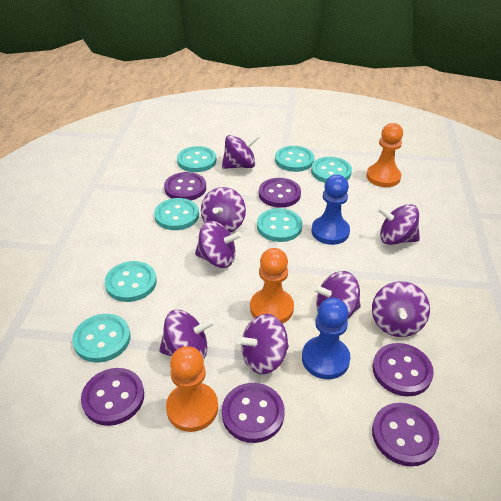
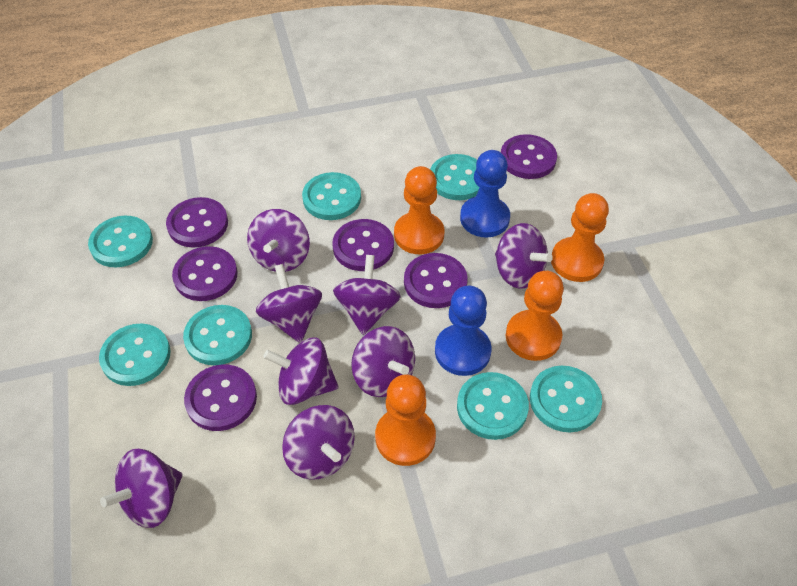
orange pawn: [166,346,218,432] [250,248,294,324] [367,123,403,187] = 3 -> [375,375,436,466] [394,166,444,254] [506,271,564,361] [551,193,609,282] = 4

